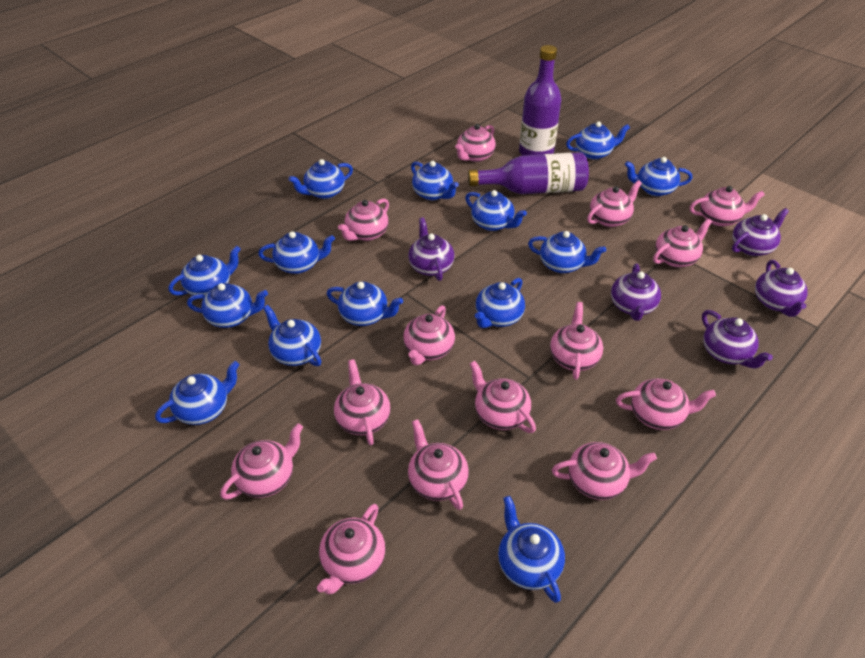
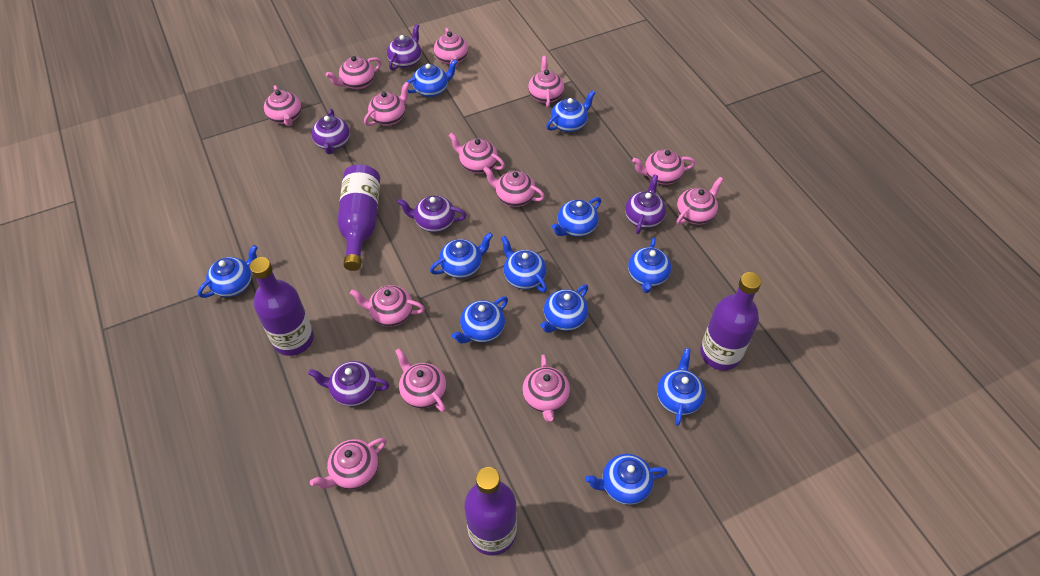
blue teapot: [155,361,240,425] [168,246,240,297] [187,283,268,328] [258,231,335,274] [263,305,321,366] [289,159,353,199] [327,281,403,326] [411,161,459,200] [465,190,527,231] [475,278,525,328] [498,496,565,603] [528,231,606,273] [566,121,630,160] [625,157,692,196] = 14 -> [198,245,258,298] [407,59,458,97] [430,232,493,278] [452,296,508,343] [501,236,547,292] [540,284,588,333] [546,90,595,132] [552,197,601,237] [585,454,668,505] [628,237,671,293] [657,348,705,426] = 11
pink teapot: [220,423,303,500] [317,504,386,594] [334,359,391,445] [338,198,389,241] [403,305,455,365] [408,419,469,510] [455,124,496,162] [470,361,536,433] [550,302,603,380] [552,442,657,500] [587,180,642,227] [616,378,716,430] [653,218,712,267] [690,186,765,227] = 14 -> [264,85,302,126] [310,438,387,489] [326,56,382,89] [350,285,425,327] [364,82,410,126] [395,348,446,412] [434,28,468,67] [448,132,505,174] [483,167,545,207] [522,354,570,422] [528,56,564,108] [632,149,695,185] [677,177,723,225] = 13
purple bottle: [468,152,589,194] [519,45,561,156] = 2 -> [250,257,314,356] [337,164,380,271] [464,467,517,555] [700,272,761,370] = 4

